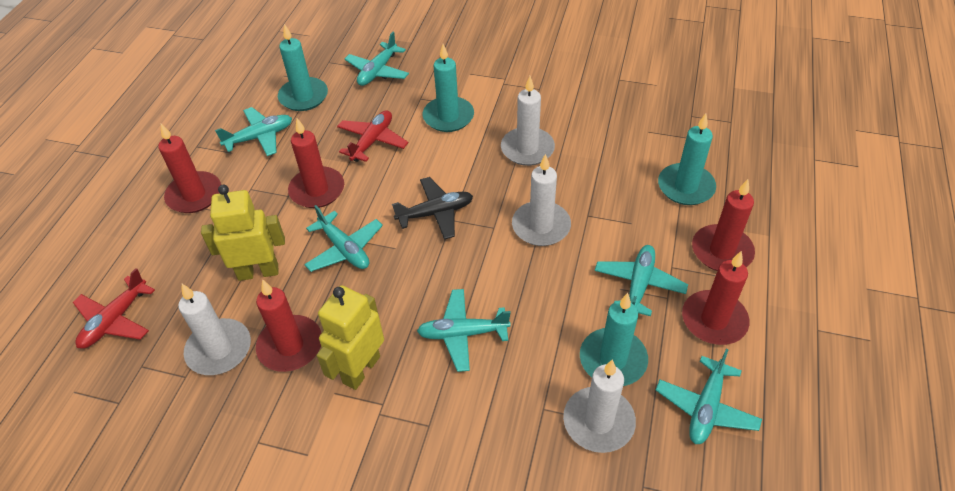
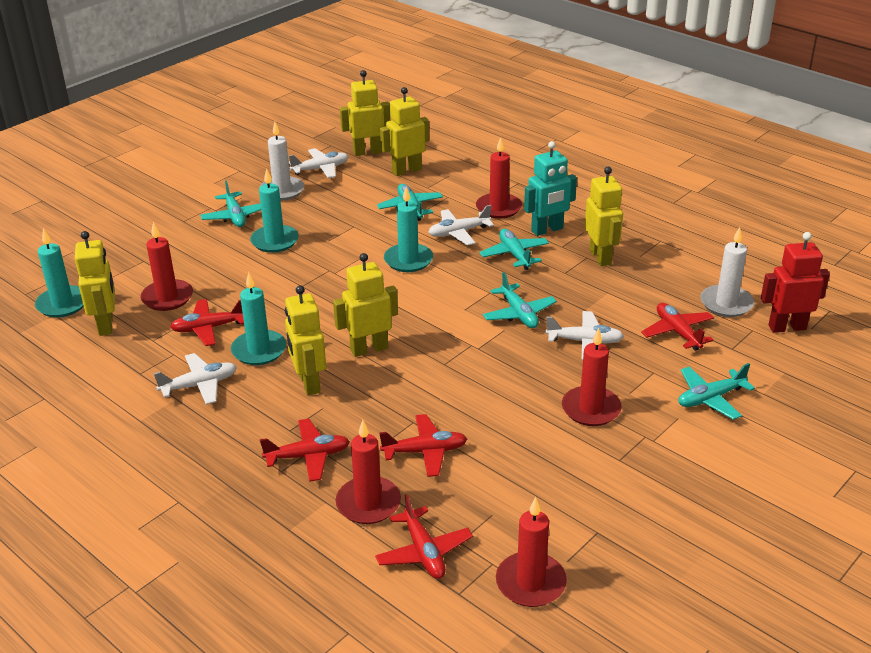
black plane: [392,177,473,240] = 1 -> none = 0
red plane: [73,268,155,349] [337,110,408,162] = 2 -> [170,299,244,346] [260,419,350,482] [375,494,473,579] [379,414,467,477] [641,303,714,351] = 5
red robot: none = 0 -> [761,232,830,333] = 1
turquoise plane: [215,107,292,156] [304,205,383,272] [344,32,409,86] [417,289,511,372] [595,245,688,316] [656,349,762,444] = 6 -> [200,180,261,227] [377,184,443,221] [480,229,549,270] [483,272,557,328] [678,363,755,420] = 5
turquoise robot: none = 0 -> [524,141,577,236] = 1
white candle: [178,284,251,375] [501,76,555,166] [512,154,571,246] [563,359,636,453] = 4 -> [260,122,304,201] [700,227,754,317] = 2
white plane: none = 0 -> [154,353,237,405] [289,148,349,178] [428,205,494,246] [545,311,624,360] = 4
yellow robot: [201,185,285,281] [317,285,384,390] = 2 -> [75,231,115,336] [285,285,326,395] [333,253,398,357] [340,70,390,156] [380,87,429,176] [585,167,623,266] = 6

